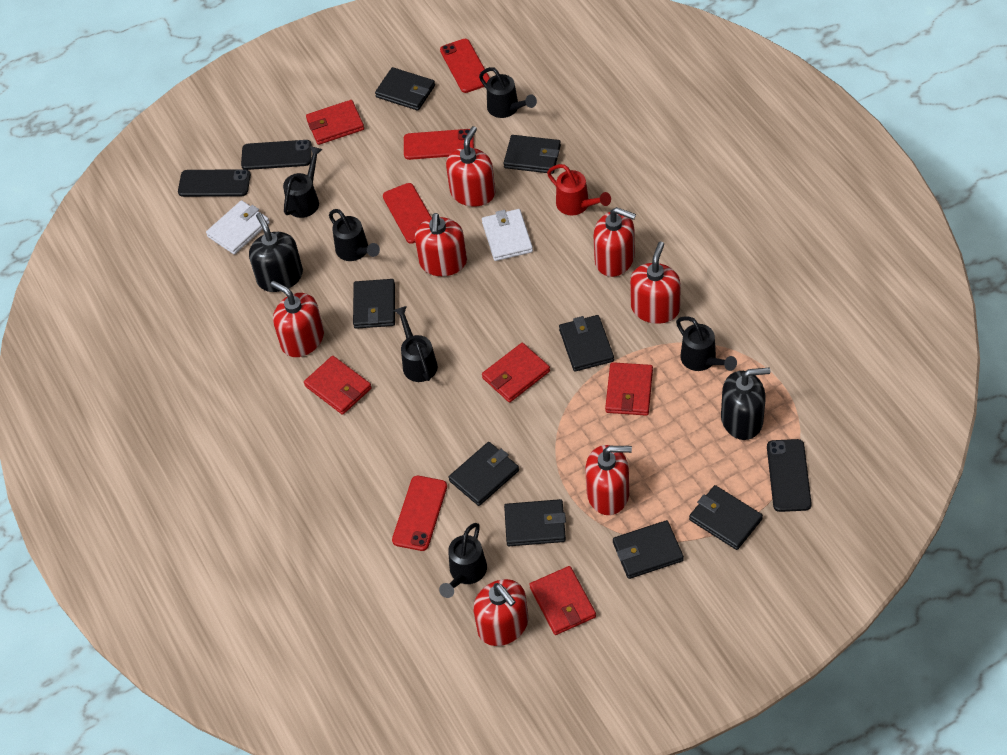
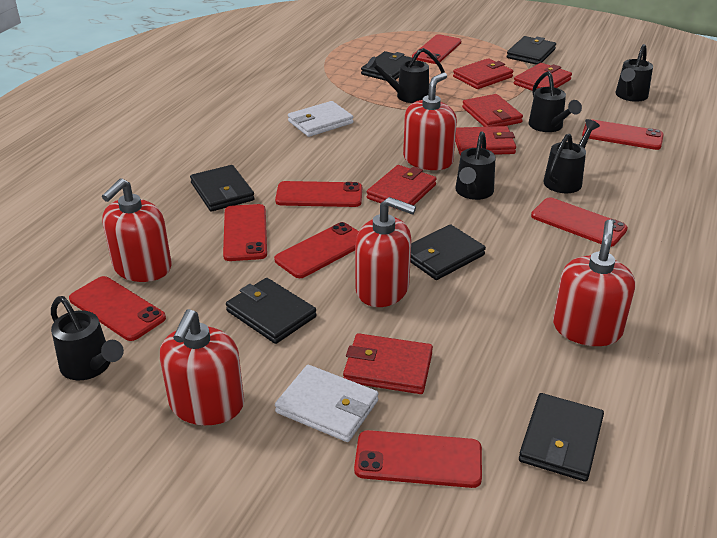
black phone: [178,169,251,197] [241,140,312,170] [767,439,812,512] = 3 -> none = 0
black soap dispenser: [249,213,303,292] [721,368,770,440] = 2 -> none = 0
black wallet: [353,279,395,329] [375,67,435,111] [449,442,519,506] [504,135,561,174] [504,499,566,546] [559,315,614,372] [613,520,684,579] [689,485,763,550] = 8 -> [190,165,255,211] [226,278,317,344] [361,51,412,81] [410,224,486,280] [507,36,556,65] [519,393,604,482] = 6
red phone: [383,183,432,244] [392,476,447,551] [404,129,474,160] [440,39,490,93] = 4 -> [69,276,166,341] [223,204,267,261] [274,222,359,278] [275,181,362,207] [354,430,482,488] [412,34,461,64] [531,198,628,247] [582,119,664,150] = 8
red soap dispenser: [271,281,324,357] [415,213,467,276] [446,126,496,206] [474,579,528,646] [585,445,632,515] [594,207,636,277] [630,241,681,324] = 7 -> [102,178,172,282] [160,309,244,425] [355,197,416,307] [403,72,457,170] [553,220,635,346] = 5
red wallet: [304,356,372,415] [306,100,364,145] [482,343,550,403] [529,566,596,635] [605,362,653,416] = 5 -> [343,333,433,394] [367,165,437,210] [453,58,513,89] [455,126,516,155] [462,94,523,127] [514,63,572,91] = 6
red watering can: [547,164,611,215] = 1 -> none = 0

